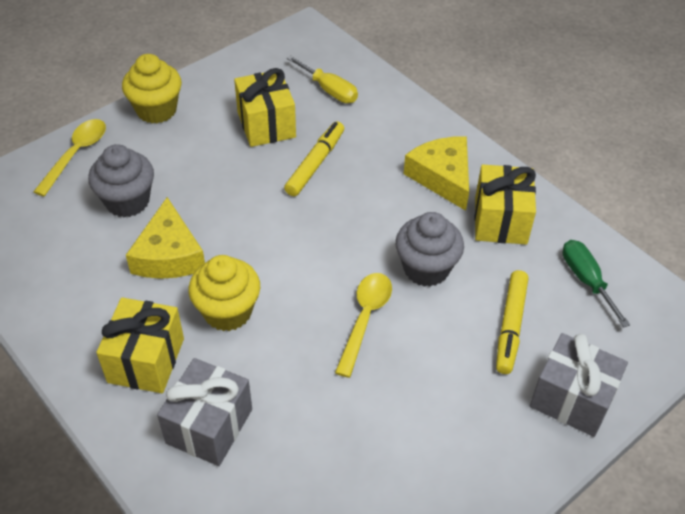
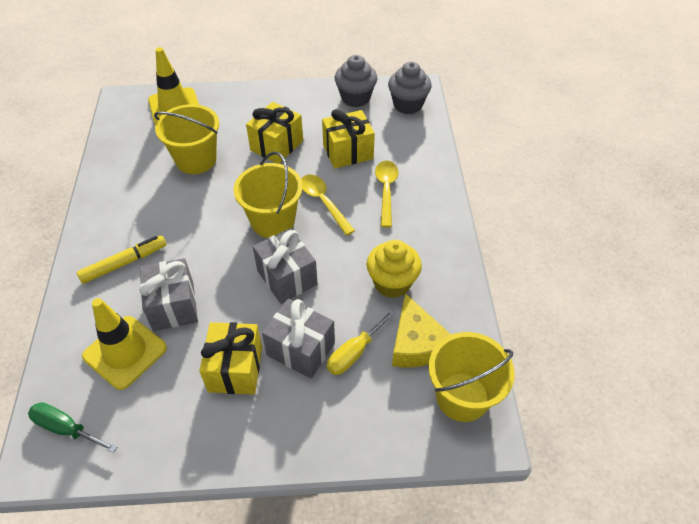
grey gift: [157,358,252,466] [530,333,628,437] = 2 -> [139,258,198,331] [253,228,318,304] [262,299,335,378] = 3
yellow bucket: none = 0 -> [154,104,219,174] [233,152,303,238] [429,332,514,422] = 3
yellow cheese: [126,197,205,279] [404,136,469,211] = 2 -> [392,293,451,368] = 1
yellow cupcake: [122,54,182,123] [189,255,260,331] = 2 -> [367,240,422,298] = 1
yellow marker: [284,121,344,196] [496,270,529,374] = 2 -> [77,235,167,284] = 1
yellow traffic cone: none = 0 -> [82,298,167,390] [148,47,199,125] = 2

